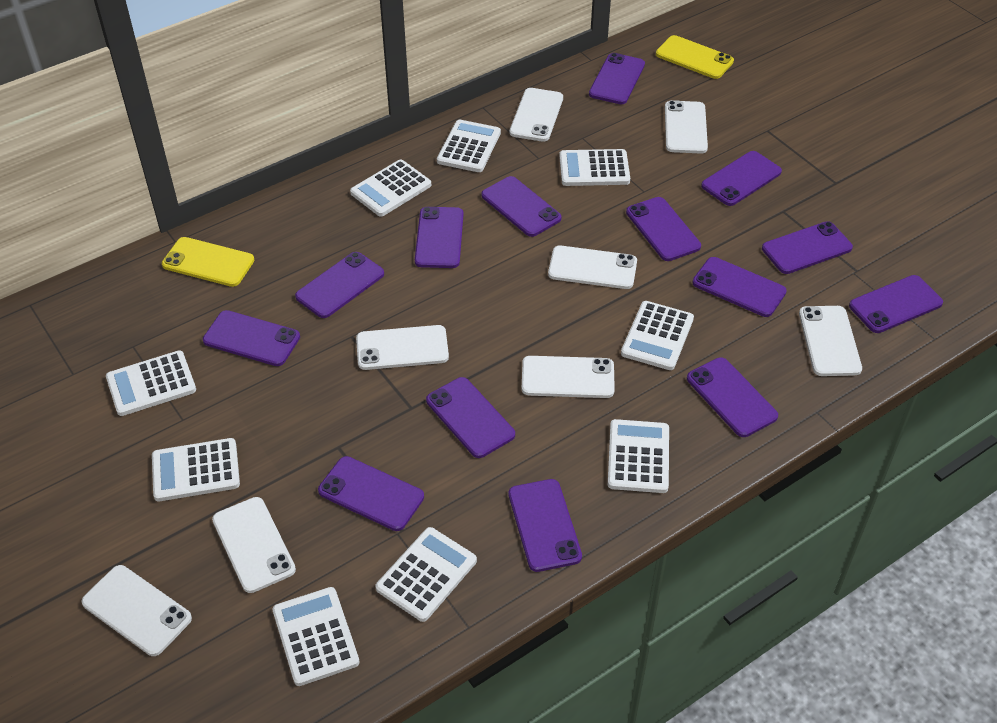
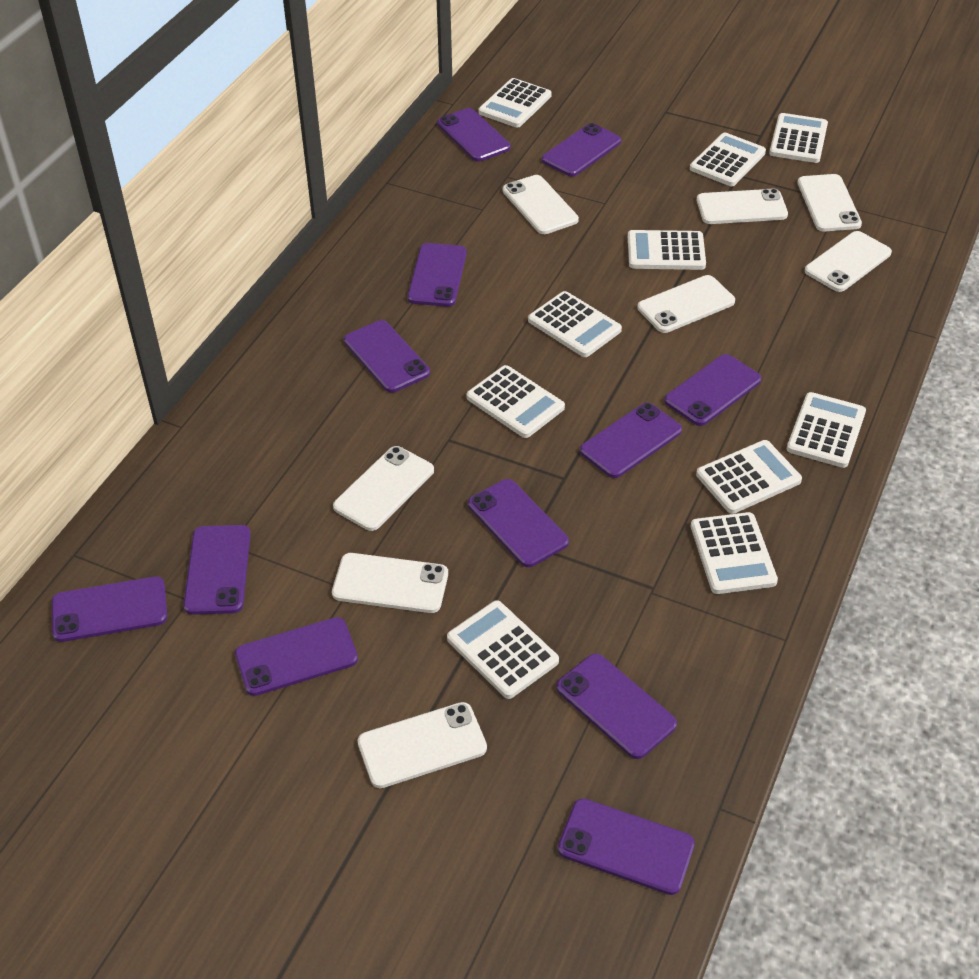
purple phone: [203,310,300,366] [295,252,384,318] [318,456,424,531] [415,207,464,268] [426,377,515,458] [481,176,561,237] [508,479,582,572] [589,53,645,104] [626,197,701,261] [687,357,778,437] [692,257,787,317] [701,151,782,206] [762,221,853,274] [849,275,943,333] = 14 -> [52,576,167,642] [183,525,251,615] [235,617,358,696] [344,320,430,393] [408,243,467,307] [437,108,511,161] [468,479,569,567] [542,123,621,177] [556,654,677,759] [558,798,695,895] [580,403,682,478] [664,354,761,426] = 12
white calculator: [106,350,196,416] [152,438,240,501] [273,587,360,686] [350,159,431,217] [375,527,477,622] [437,120,501,172] [559,149,630,186] [608,419,669,493] [621,301,694,370] = 9 -> [447,600,559,699] [466,365,565,438] [478,78,551,127] [528,291,622,357] [628,230,706,270] [690,132,766,186] [691,512,778,594] [696,440,802,514] [769,113,828,163] [787,392,866,468] = 10
yellow phone: [162,237,254,287] [656,35,734,79] = 2 -> none = 0

